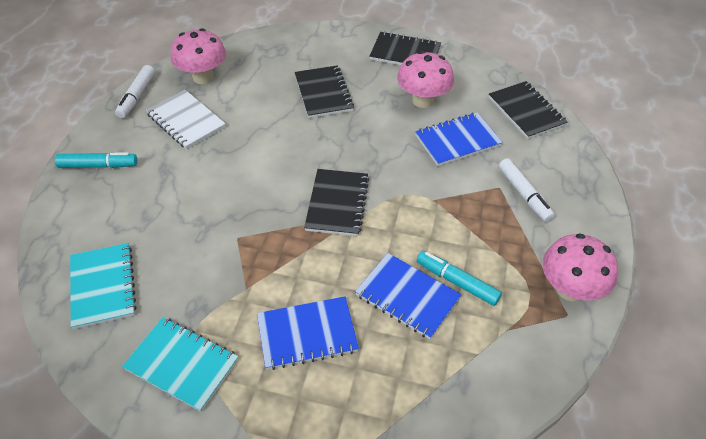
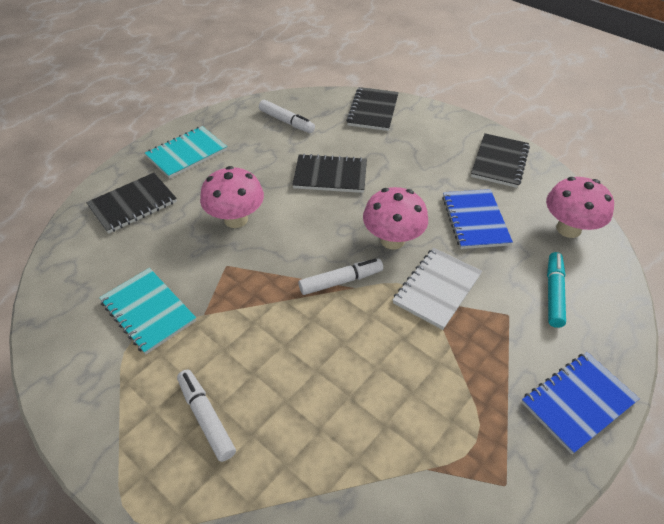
blue notebook: [257,296,359,370] [355,253,462,339] [415,112,503,166] = 3 -> [442,189,513,249] [521,352,640,454] = 2
turquoise marker: [55,152,138,168] [417,251,502,306] = 2 -> [547,252,566,328] = 1
white marker: [115,65,155,118] [499,158,555,222] = 2 -> [177,369,236,462] [259,100,315,133] [299,259,383,295] = 3

